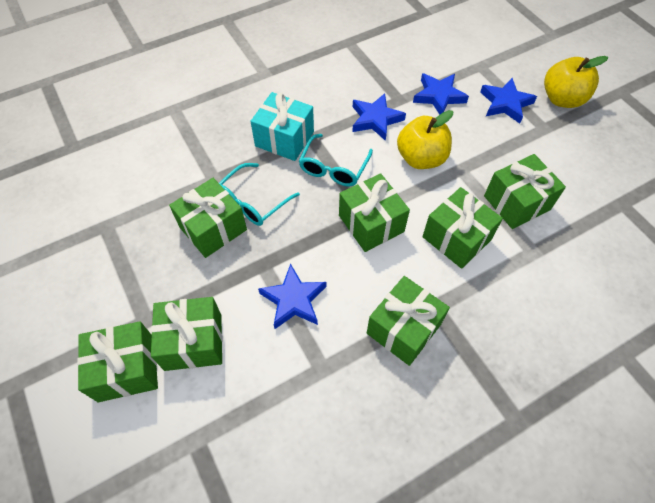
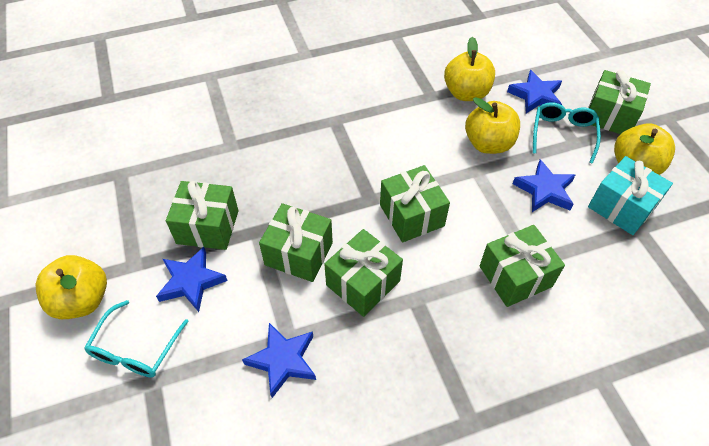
green gift: [77,321,158,402] [151,297,222,371] [169,178,247,258] [339,173,410,252] [367,276,450,366] [422,187,503,269] [484,154,566,229] = 7 -> [166,181,239,250] [259,203,333,282] [324,229,403,317] [380,165,450,243] [480,225,565,307] [588,70,651,134] = 6
yellow apple: [397,110,453,169] [544,56,608,108] = 2 -> [36,255,107,319] [444,37,495,101] [465,97,520,154] [614,123,675,175] = 4

